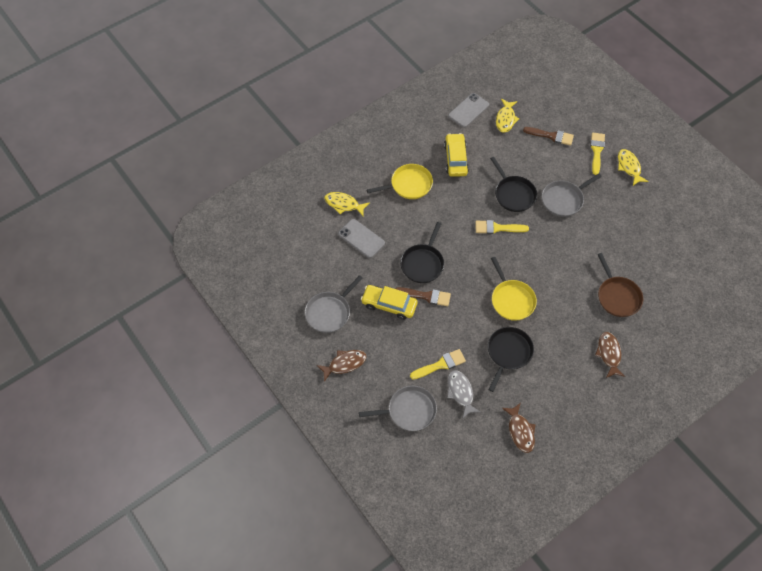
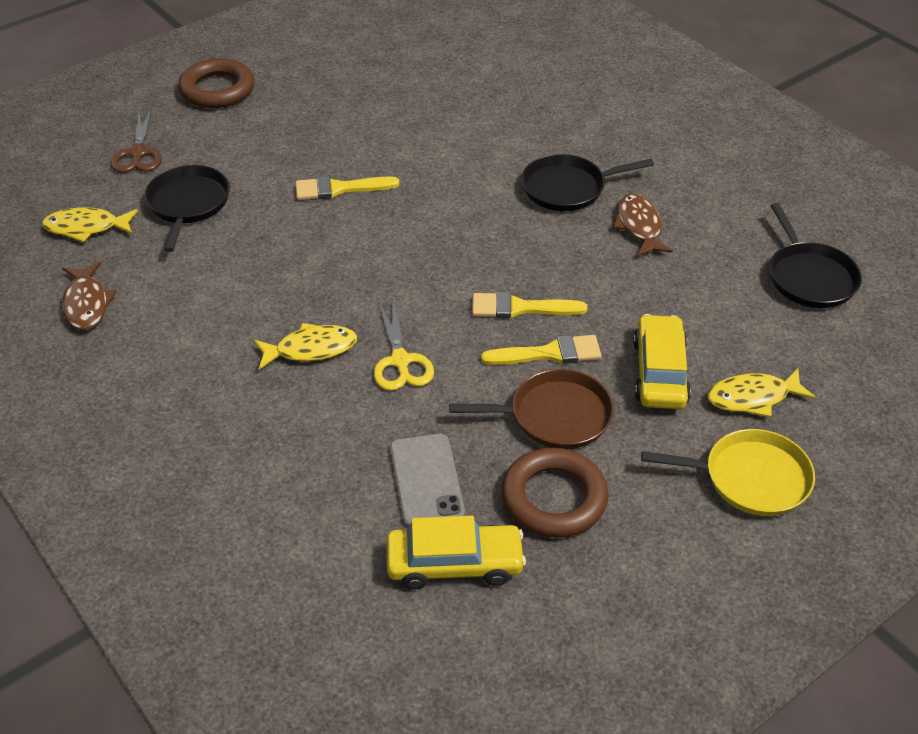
brown brush: [396,287,451,306] [523,127,574,146] = 2 -> none = 0
brown fish: [317,350,366,382] [502,403,536,453] [595,332,625,378] = 3 -> [62,262,116,330] [613,193,673,257] = 2
brown ring: none = 0 -> [178,58,254,108] [501,448,608,538] = 2
brown scissors: none = 0 -> [111,109,162,173] = 1
grey fish: [447,370,481,419] = 1 -> none = 0
grey pan: [305,275,363,333] [359,386,437,431] [542,174,602,217] = 3 -> none = 0
grey phone: [338,219,385,258] [448,93,489,128] = 2 -> [390,434,465,527] = 1
yellow pan: [367,164,433,199] [491,257,537,321] = 2 -> [641,429,815,516] = 1
yellow scissors: none = 0 -> [374,299,434,391] = 1

